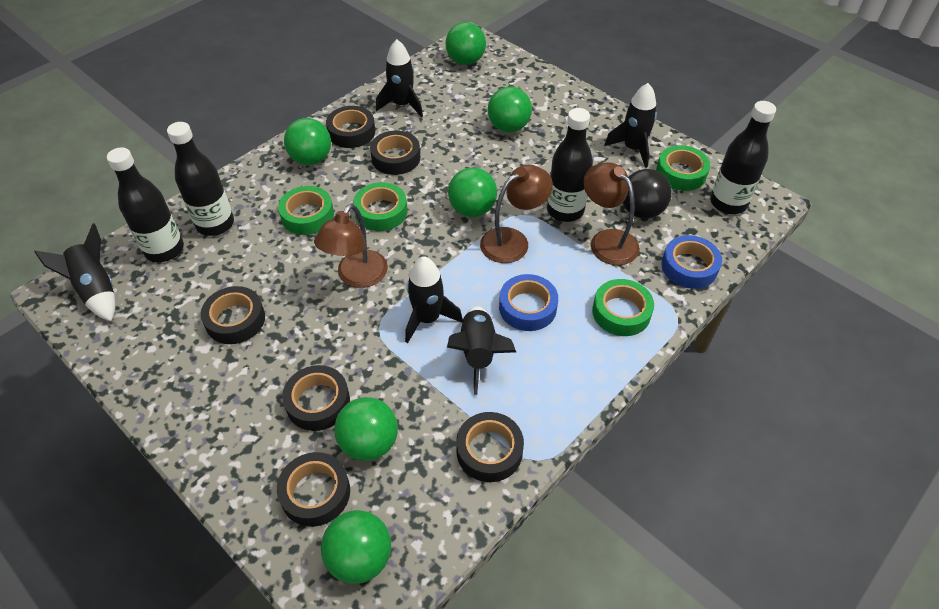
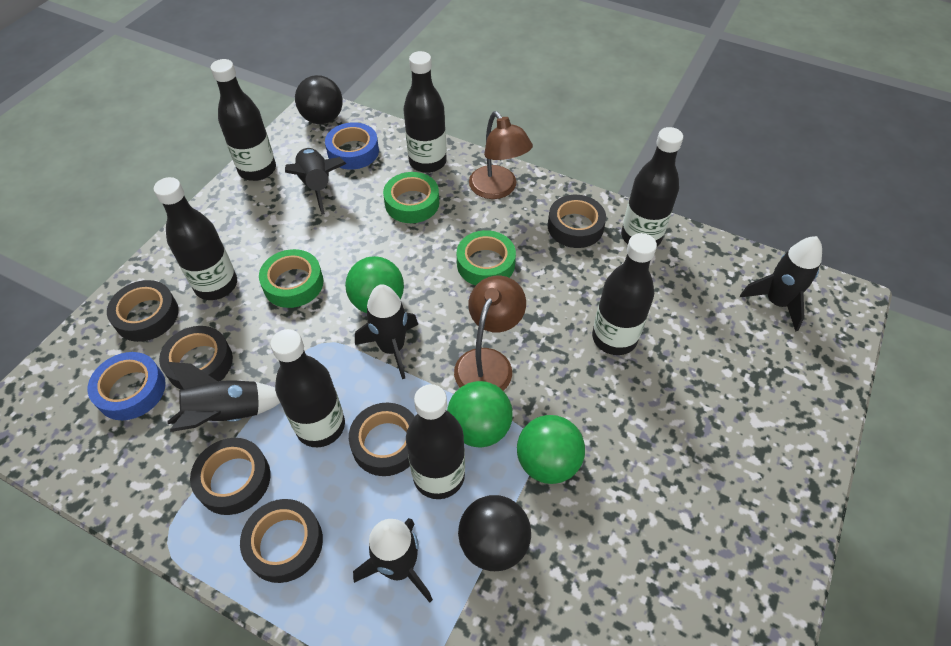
black ball: [623,169,672,219] = 1 -> [295,75,343,124] [458,495,531,571] = 2
black bottle: [107,147,184,262] [167,122,234,236] [547,108,593,222] [710,101,776,214] = 4 -> [154,177,237,300] [211,59,276,181] [270,329,345,447] [403,51,447,173] [406,384,465,499] [592,233,657,355] [621,127,683,246] = 7
brown lamp: [314,204,388,288] [480,165,553,263] [583,162,640,265] = 3 -> [454,276,526,391] [469,111,533,199] = 2
green ball: [284,118,331,165] [321,510,391,584] [334,397,398,461] [445,22,486,65] [448,167,497,217] [488,87,532,132] = 6 -> [345,256,404,313] [447,381,513,448] [517,415,585,484] = 3
green tape: [278,186,334,235] [353,182,407,231] [592,279,654,336] [656,145,710,191] = 4 -> [259,249,323,308] [383,172,439,223] [457,230,516,285] = 3

